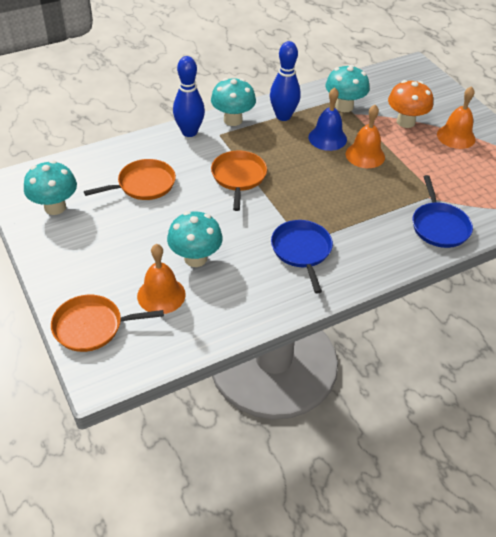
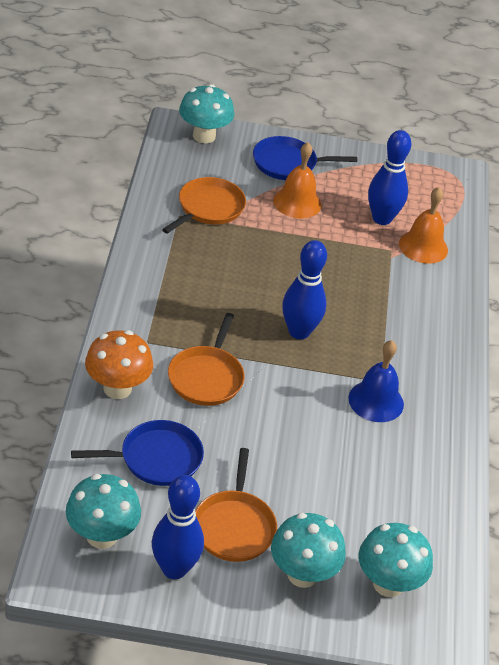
blue bowling pin: [173,56,205,137] [270,41,301,121] = 2 -> [152,475,204,579] [282,240,327,339] [368,130,411,225] = 3
orange bell: [137,244,186,314] [345,105,385,168] [437,86,475,149] = 3 -> [273,142,321,219] [399,187,448,264] = 2

